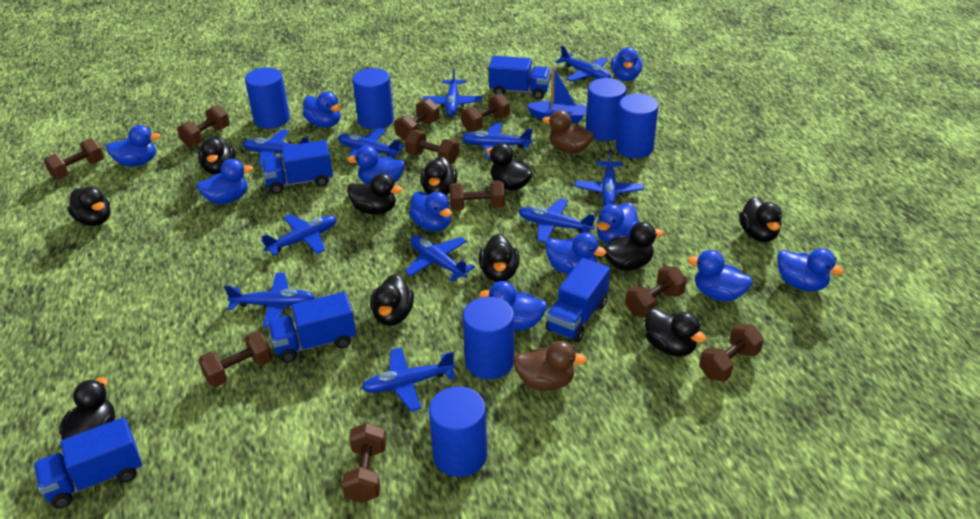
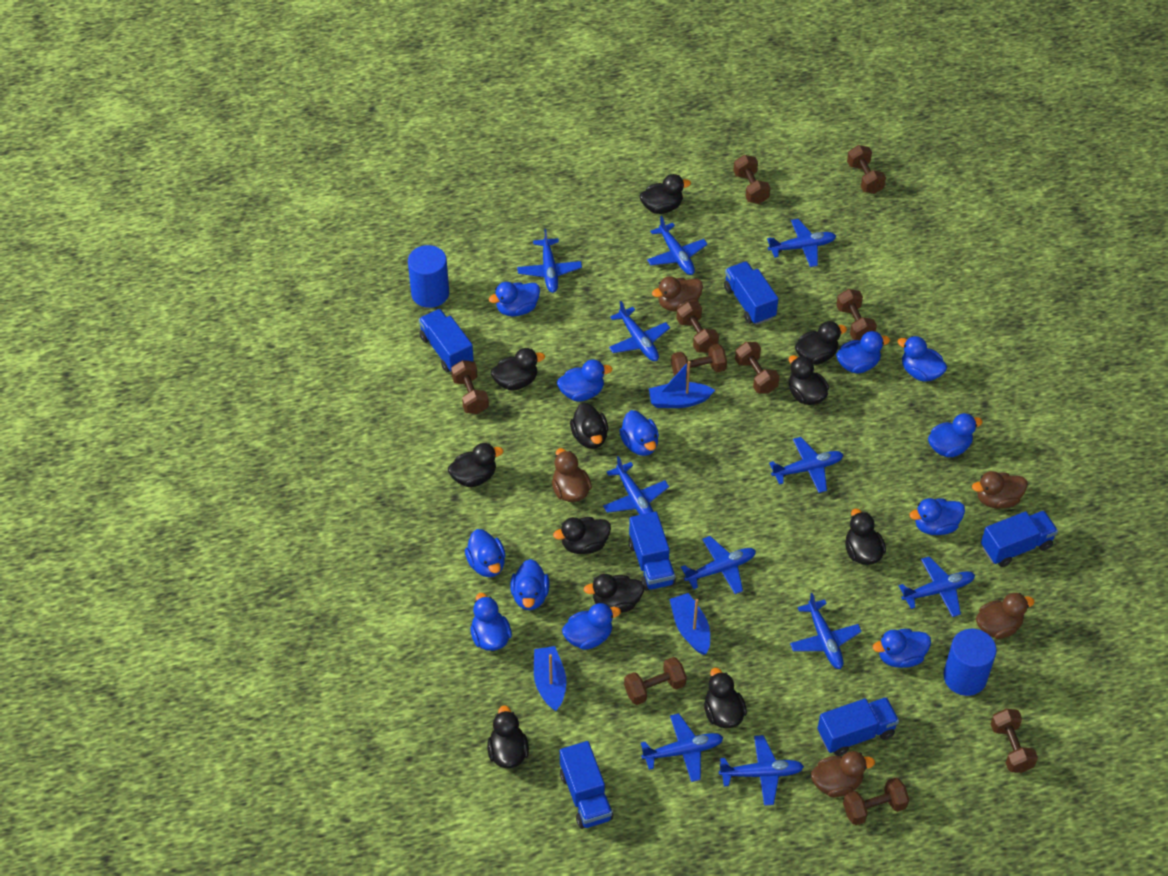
blue boat: [526,66,587,123] = 1 -> [534,646,566,711] [649,361,715,408] [669,593,710,655] = 3
blue cylinder: [245,67,290,129] [353,68,394,130] [429,386,487,477] [463,297,514,379] [586,78,626,141] [616,94,658,158] = 6 -> [408,245,449,308] [943,629,997,696] = 2
blue duck: [106,125,161,166] [196,159,253,204] [303,91,341,128] [347,146,405,184] [409,191,452,231] [479,281,547,330] [545,233,607,274] [597,202,639,244] [611,47,642,81] [687,250,753,301] [777,248,844,291] = 11 -> [465,529,505,577] [470,593,512,651] [489,282,540,316] [510,559,550,610] [557,359,612,401] [562,603,621,650] [619,410,659,456] [836,331,890,373] [873,629,931,668] [898,336,947,382] [910,498,965,535] [928,413,983,457] = 12
blue truck: [33,417,142,508] [262,140,333,194] [267,292,356,363] [489,56,550,99] [545,258,610,342] = 5 -> [419,309,474,372] [560,741,613,829] [629,511,676,591] [724,261,778,325] [817,697,899,756] [981,511,1058,567] = 6
brown duck: [513,341,587,391] [542,110,594,153] = 2 -> [552,448,592,502] [652,276,703,312] [811,751,875,797] [972,471,1027,508] [976,593,1034,639] = 5

